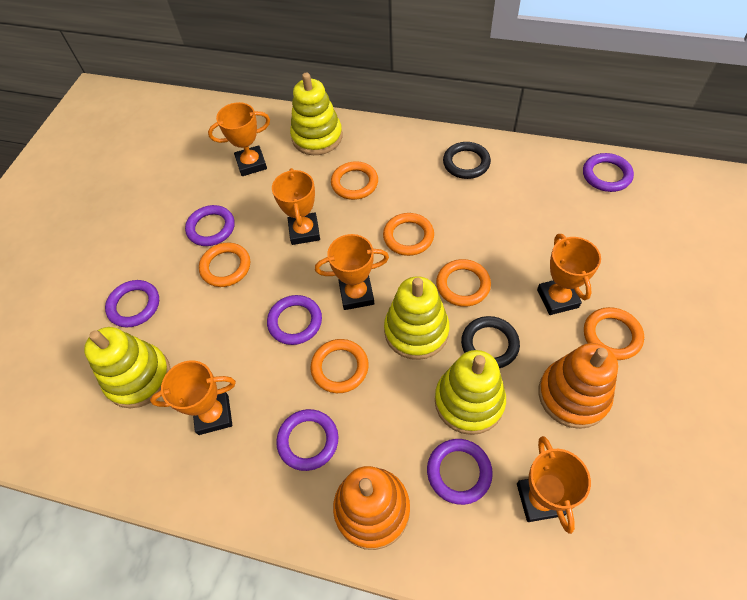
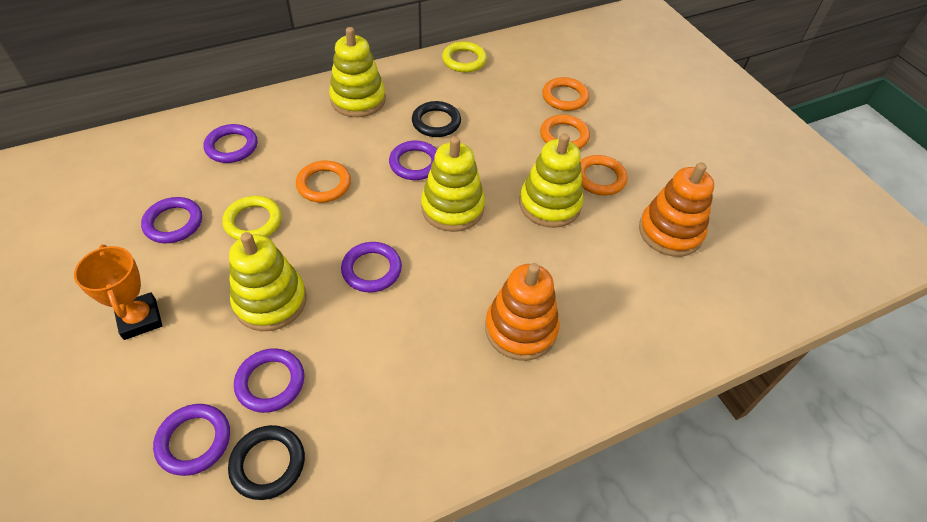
orange ring: [199,243,250,287] [311,339,369,393] [331,161,378,200] [383,213,434,256] [436,259,491,307] [584,307,644,360] = 6 -> [296,160,351,203] [540,114,590,149] [542,77,589,111] [580,155,627,195] = 4
orange trophy: [150,360,236,435] [208,102,270,176] [272,168,320,245] [315,234,389,310] [517,436,591,534] [537,234,601,315] = 6 -> [74,245,162,340] = 1
yellow ring: none = 0 -> [222,196,281,240] [442,41,487,72] = 2

